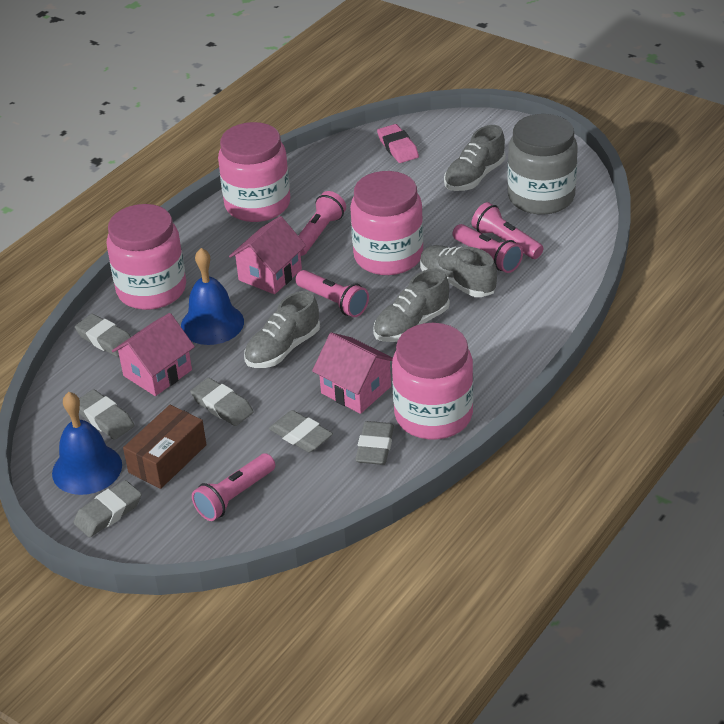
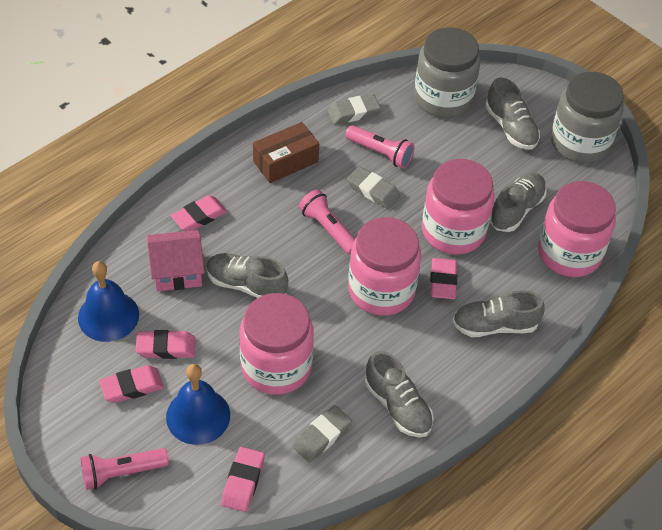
grey eraser: [73,480,142,537] [75,314,131,357] [79,389,135,440] [190,378,254,426] [269,410,333,453] [355,421,394,465] = 6 -> [292,405,352,462] [327,94,381,124] [347,166,400,209] = 3
grey jar: [507,114,578,215] = 1 -> [414,27,481,117] [551,72,624,163] = 2
grey shoe: [244,291,320,368] [373,268,450,342] [420,245,497,297] [444,125,505,191] = 4 -> [206,253,288,298] [365,351,434,437] [452,290,545,337] [485,77,540,149] [490,173,547,232] = 5
pink eraser: [377,124,419,163] = 1 -> [99,365,164,403] [136,330,196,359] [171,195,227,231] [221,447,265,512] [430,258,457,299] = 5
pink flashlight: [192,453,275,521] [295,270,369,317] [298,191,346,256] [453,224,523,273] [472,202,543,259] = 5 -> [80,448,169,490] [299,189,355,255] [345,125,415,169] = 3
pink house: [112,313,195,396] [229,216,306,294] [312,333,393,414] = 3 -> [147,230,205,291] = 1

